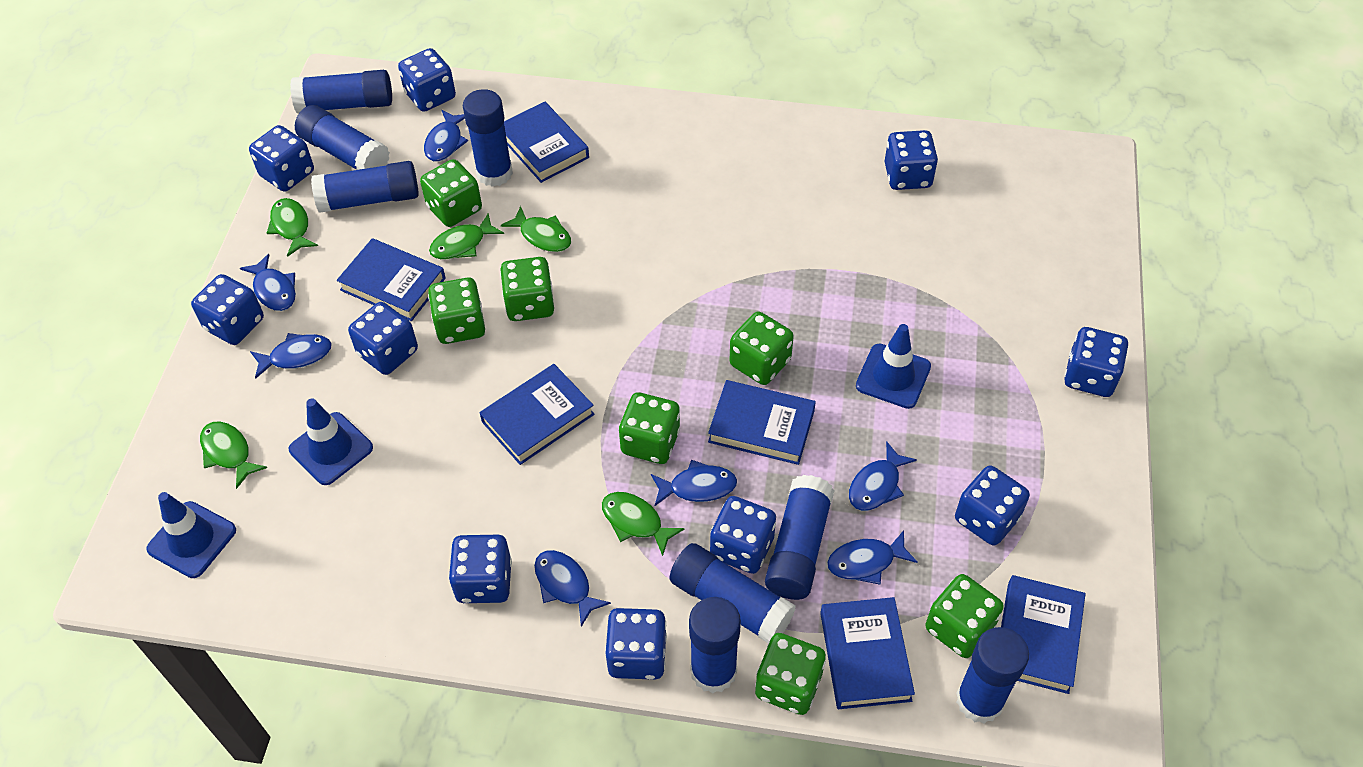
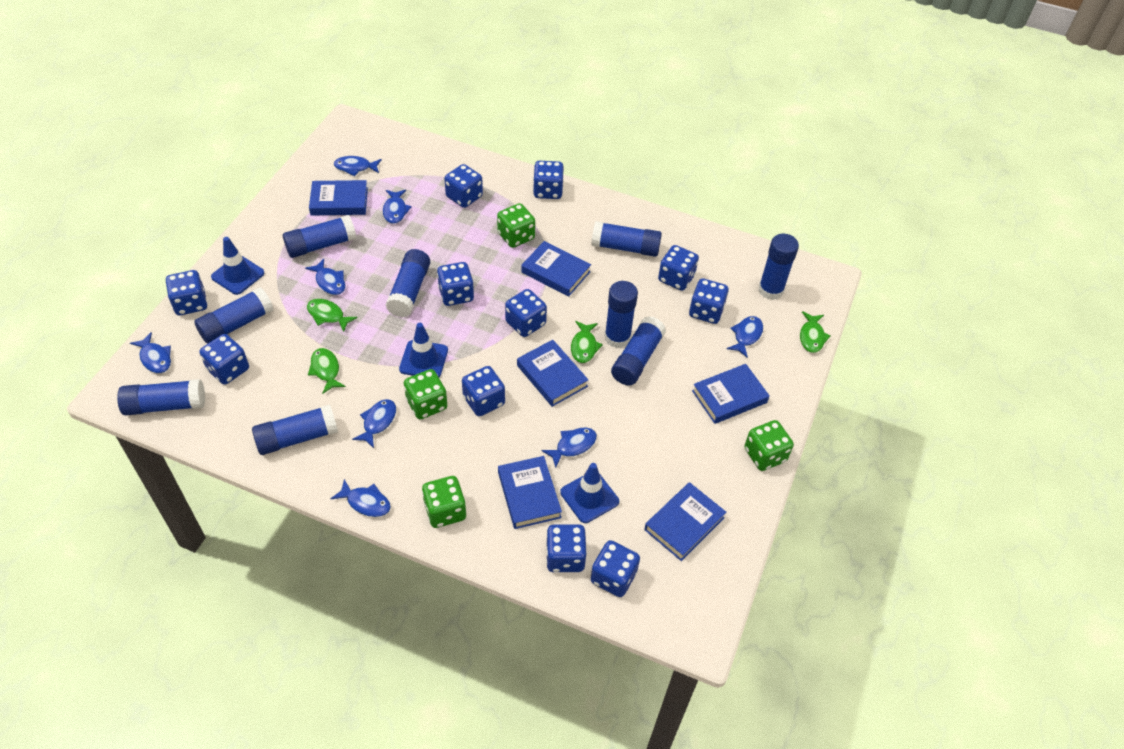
blue dice: [191,274,264,345] [249,125,314,192] [348,302,418,375] [398,48,456,112] [449,535,512,603] [605,608,667,680] [710,496,776,574] [885,130,938,190] [955,466,1030,545] [1064,327,1128,397] = 10 -> [166,270,207,316] [199,334,249,385] [437,262,474,306] [444,164,483,208] [462,366,505,416] [505,289,547,337] [533,161,564,199] [546,524,587,572] [591,540,640,597] [658,245,699,291] [689,278,729,324] = 11
blue fish: [240,254,296,311] [250,333,332,379] [424,110,468,162] [534,550,611,627] [651,460,737,506] [827,530,918,585] [849,441,917,511] = 7 -> [130,332,171,373] [305,259,345,295] [331,479,391,517] [334,156,382,176] [352,399,396,448] [383,190,412,224] [542,428,597,468] [727,316,763,358] = 8
blue glue stick: [290,70,392,113] [295,105,390,170] [311,161,419,213] [463,89,513,187] [669,543,796,643] [689,597,741,693] [765,475,835,600] [956,627,1029,724] = 8 -> [117,379,205,415] [194,287,274,344] [252,404,338,455] [283,215,356,258] [386,249,430,317] [591,221,662,257] [604,281,638,348] [611,316,666,385] [758,234,799,300] = 9
green dice: [420,159,482,227] [428,277,485,344] [500,257,554,321] [619,392,680,464] [730,311,794,385] [755,633,826,715] [925,574,1004,658] = 7 -> [404,369,447,419] [422,476,466,528] [497,203,535,248] [744,420,794,471] = 4
green fish: [200,422,267,489] [267,198,318,257] [429,213,504,260] [501,206,571,252] [602,492,685,556] = 5 -> [307,299,358,332] [308,348,346,394] [571,321,603,363] [800,311,831,353] = 4

